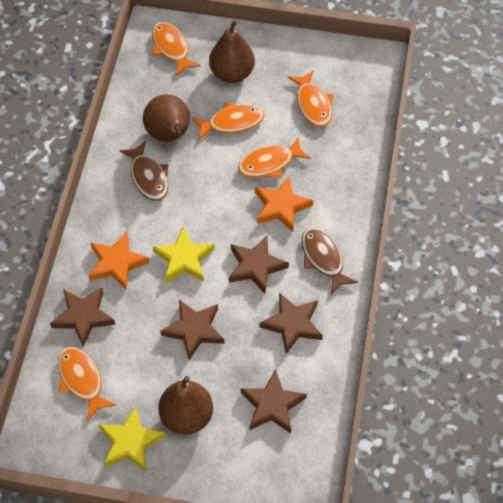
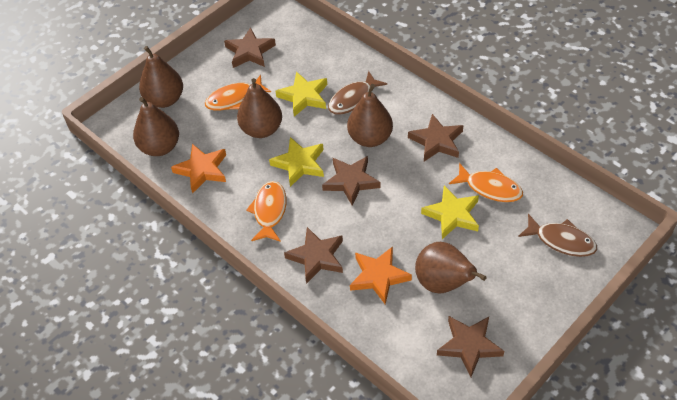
brown pear: [143,94,190,142] [158,376,213,435] [209,20,255,83] = 3 -> [133,97,179,156] [139,46,183,108] [237,78,282,138] [347,84,393,147] [415,242,487,293] = 5
orange fish: [58,347,116,421] [152,22,201,76] [192,103,264,140] [238,137,311,178] [288,70,334,127] = 5 -> [205,75,271,111] [246,181,286,242] [449,163,523,202] = 3
yellow star: [98,406,166,472] [153,227,215,283] = 2 -> [269,137,324,187] [275,71,327,117] [421,185,479,239] = 3

